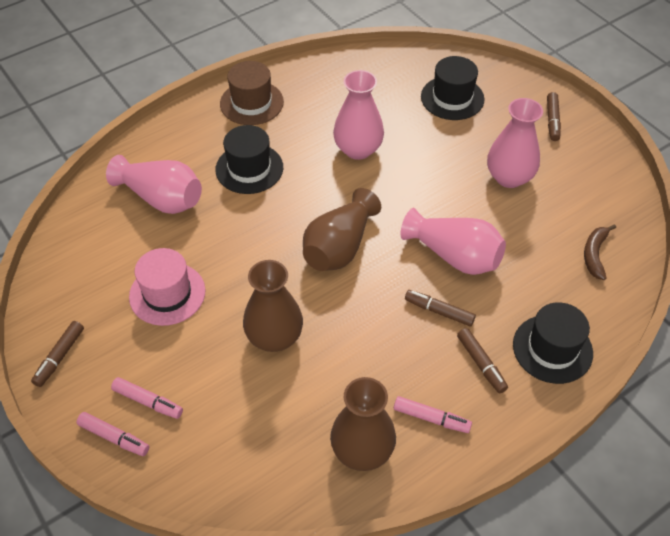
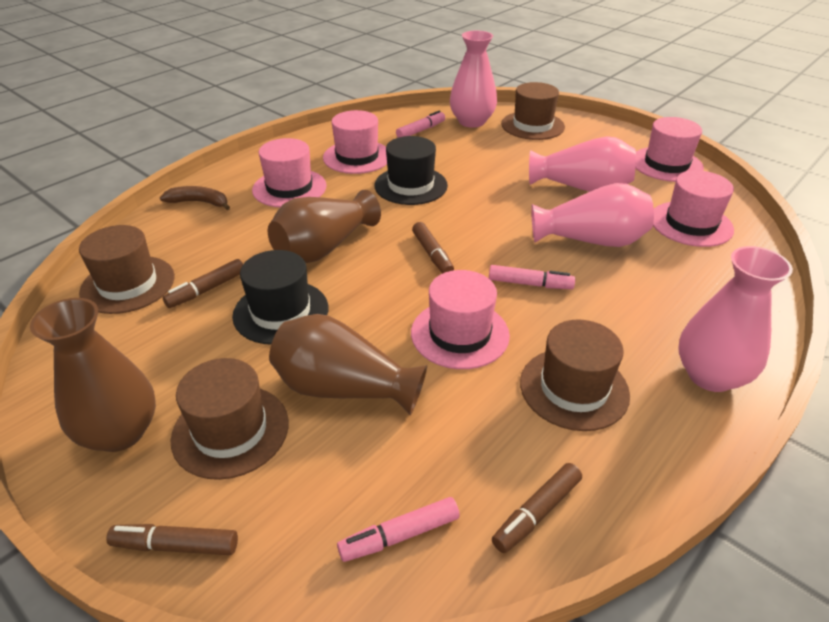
black hat: [215,125,283,194] [421,56,484,120] [513,302,593,384] = 3 -> [232,250,328,345] [374,136,448,205] = 2
brown hat: [220,61,284,125] = 1 -> [79,225,175,314] [171,358,289,480] [501,82,565,140] [520,319,630,431] = 4
pink hat: [129,248,205,326] = 1 -> [252,138,327,207] [323,110,387,174] [411,270,510,369] [635,117,704,182] [653,170,734,247] = 5

